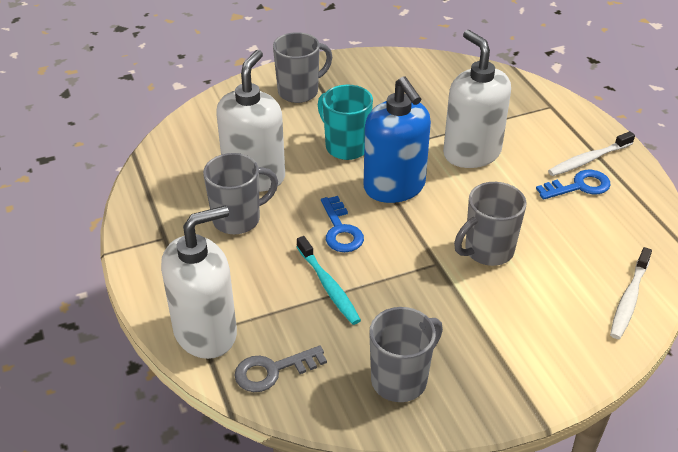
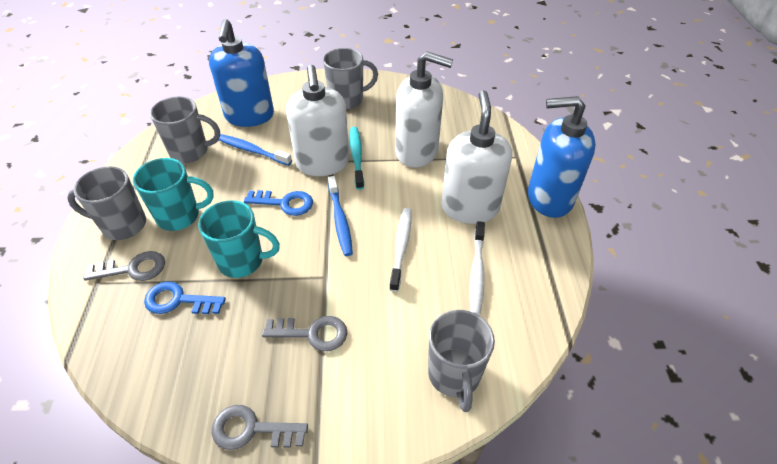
blue soap dispenser: [364,77,431,203] = 1 -> [209,19,274,127] [528,96,596,218] = 2
blue toothbrush: none = 0 -> [219,134,292,166] [328,176,353,256] = 2
grey key: [234,346,327,392] = 1 -> [83,251,165,281] [212,405,308,450] [262,316,347,351] = 3
turquoise mug: [318,85,373,160] = 1 -> [133,158,214,231] [198,200,280,278] = 2

